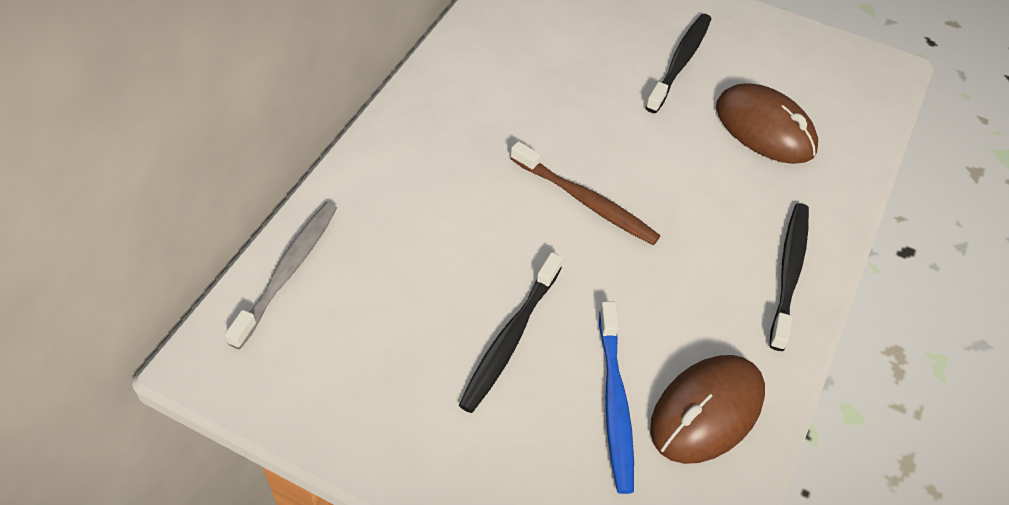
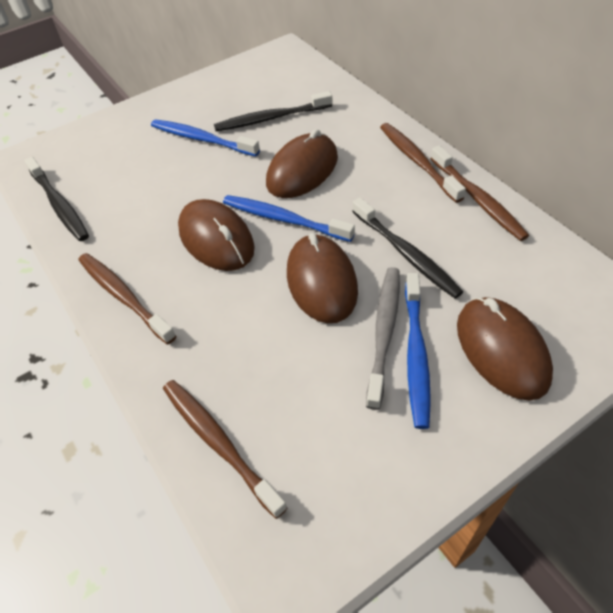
blue toothbrush: [599,302,634,494] = 1 -> [151,119,260,157] [223,195,355,242] [405,273,431,429] = 3
brown mouse: [650,355,765,464] [716,83,818,164] = 2 -> [178,199,255,271] [266,129,338,198] [287,233,358,323] [457,297,553,401] = 4
brown toothbrush: [510,141,660,245] = 1 -> [78,253,176,345] [163,380,287,519] [380,123,466,203] [430,145,529,241] = 4

